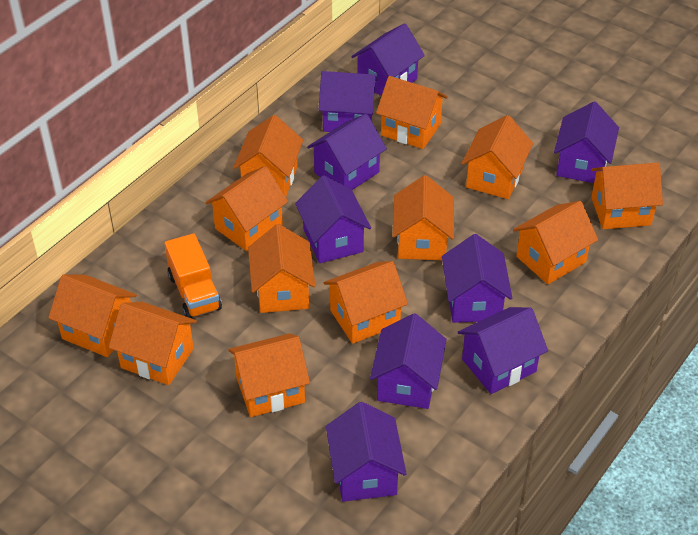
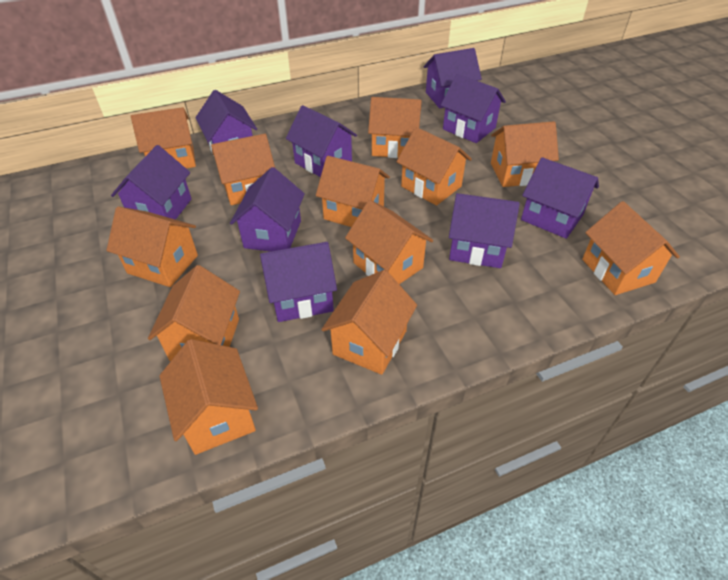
orange truck: [164,234,222,318] = 1 -> none = 0

